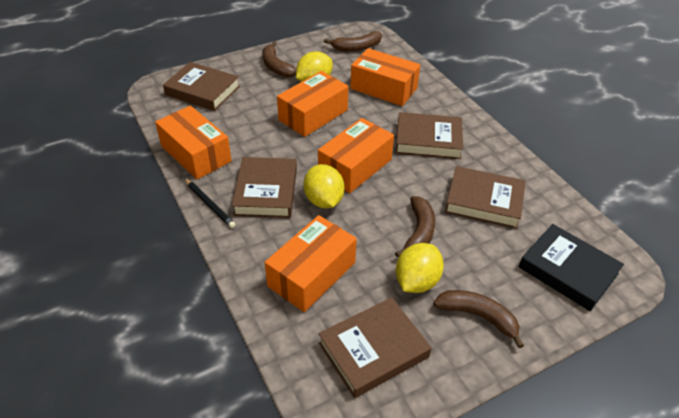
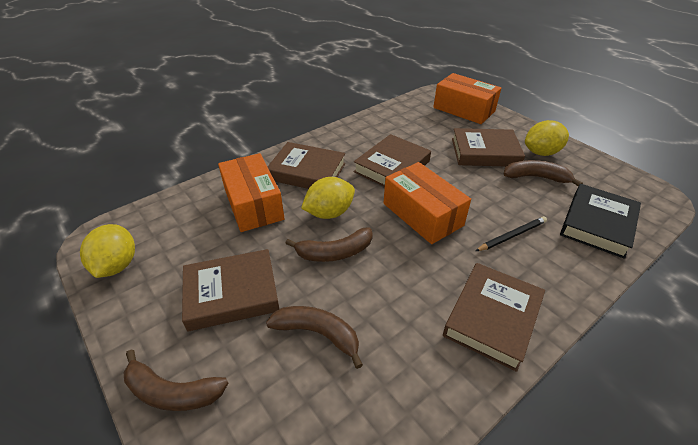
orange box: [155,106,232,179] [265,215,357,312] [277,71,349,137] [318,118,394,193] [350,48,420,106] = 5 -> [218,153,285,232] [384,162,471,244] [433,73,501,124] = 3

